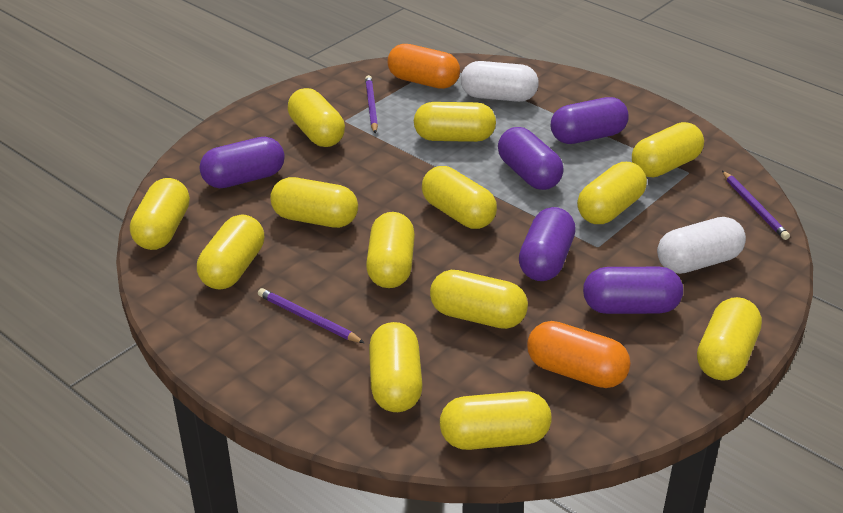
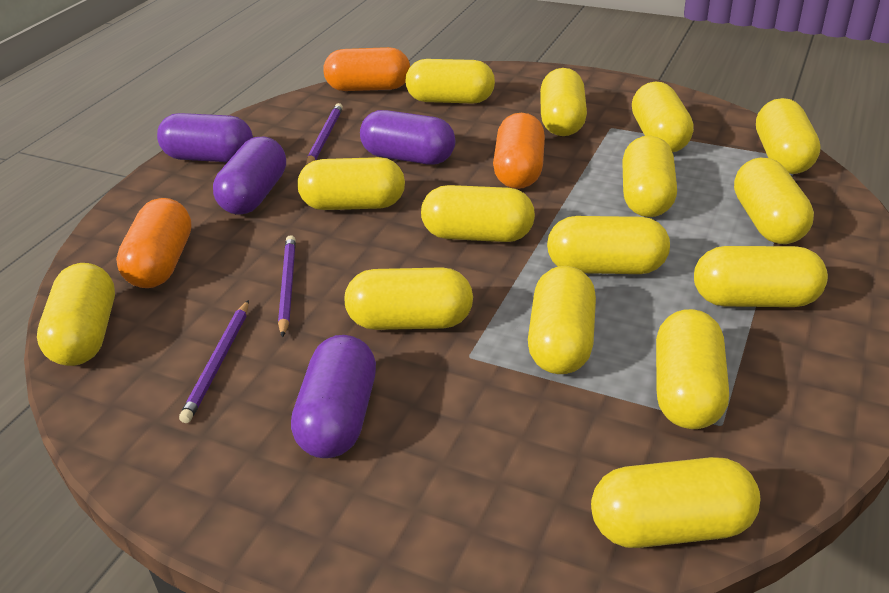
orange capsule: [388,44,460,89] [527,321,631,388] = 2 -> [116,198,191,288] [323,47,410,91] [493,113,545,189] = 3
purple capsule: [199,137,285,188] [498,127,564,190] [519,207,576,281] [551,97,629,144] [583,267,683,314] = 5 -> [157,113,253,162] [213,137,286,215] [291,335,376,458] [360,110,455,165] = 4
white capsule: [461,61,539,102] [657,217,746,274] = 2 -> none = 0
yellow capsule: [130,178,190,250] [197,214,264,290] [270,177,358,228] [288,88,345,147] [366,212,415,288] [369,322,423,412] [414,102,496,142] [422,166,497,229] [430,270,528,329] [440,391,552,450] [577,162,647,224] [632,122,704,177] [697,297,762,380] = 13 -> [37,263,115,366] [297,157,405,210] [345,267,473,330] [405,59,495,104] [421,185,535,242] [528,266,596,374] [540,68,587,136] [547,216,670,274] [591,457,760,548] [622,136,677,217] [632,82,694,152] [656,309,729,429] [694,246,828,307] [734,158,814,244] [756,98,821,174] = 15

